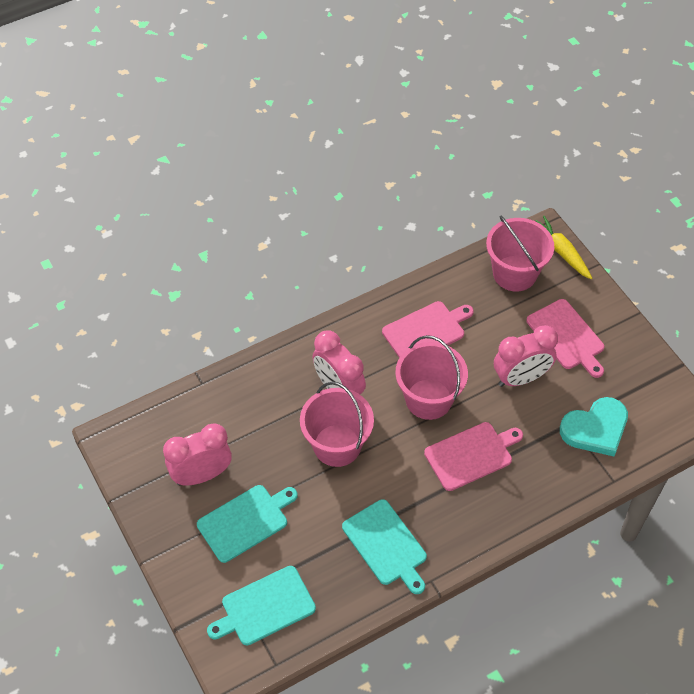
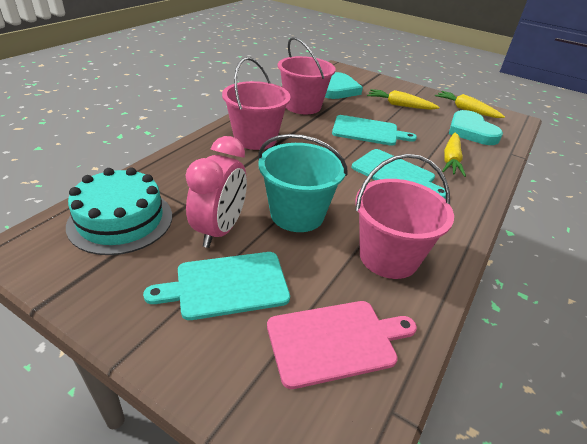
pink clock: [163,424,232,485] [313,330,366,394] [494,325,558,387] = 3 -> [185,136,247,248] = 1
pink cutting board: [382,301,474,358] [424,422,523,491] [526,299,604,378] = 3 -> [267,301,417,389] = 1
turquoise bucket: none = 0 -> [258,134,348,232] = 1
turquoise cake: none = 0 -> [66,168,172,255] = 1
turquoise heart: [560,397,628,456] = 1 -> [325,72,363,99] [449,110,503,145] = 2
yellow carrot: [536,216,592,279] = 1 -> [367,89,440,110] [435,91,505,118] [442,133,466,177] = 3

